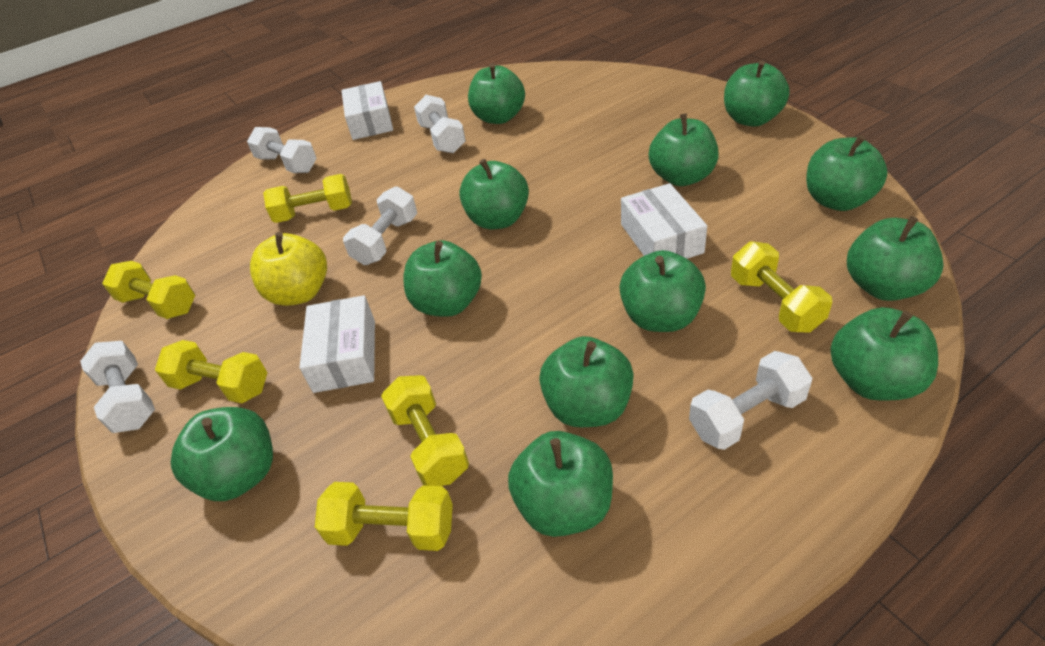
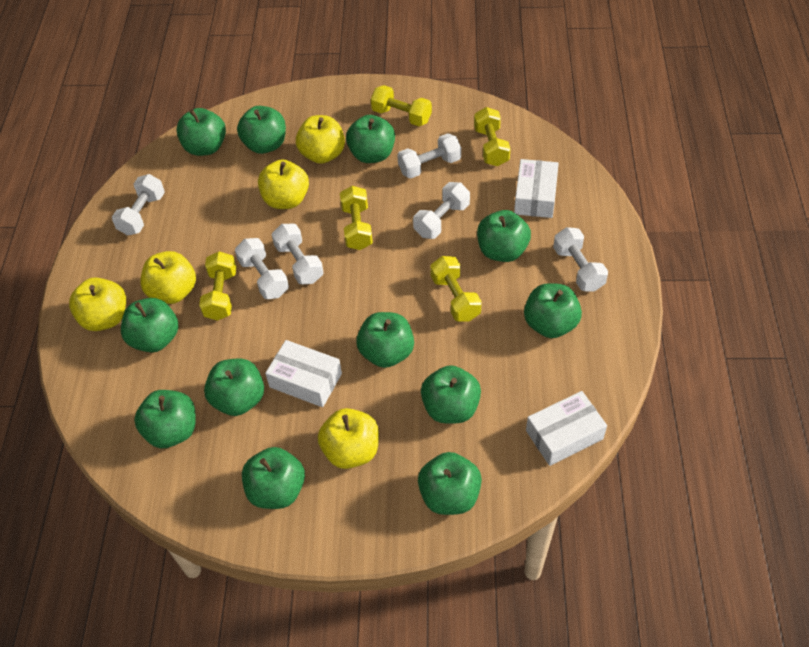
white dumbbell: [80,341,155,433] [247,127,317,173] [343,186,417,265] [414,95,466,153] [689,351,813,450] = 5 -> [112,174,165,235] [235,238,289,299] [272,224,324,285] [397,133,461,178] [413,182,470,239] [553,227,608,292] = 6
yellow apple: [250,232,327,306] = 1 -> [69,278,126,331] [140,251,196,304] [258,160,309,209] [296,115,345,164] [318,408,379,469] = 5
yellow dumbbell: [102,261,195,319] [155,340,268,403] [263,174,352,223] [315,482,453,551] [381,375,469,486] [731,241,832,333] = 6 -> [199,251,236,321] [340,186,373,250] [371,85,432,126] [430,256,482,322] [474,107,511,166] = 5

